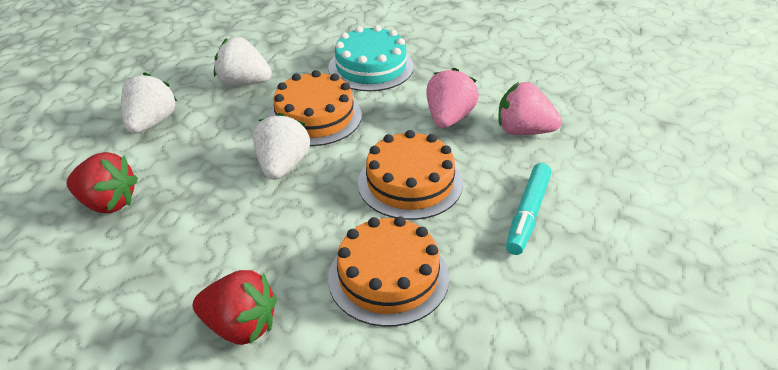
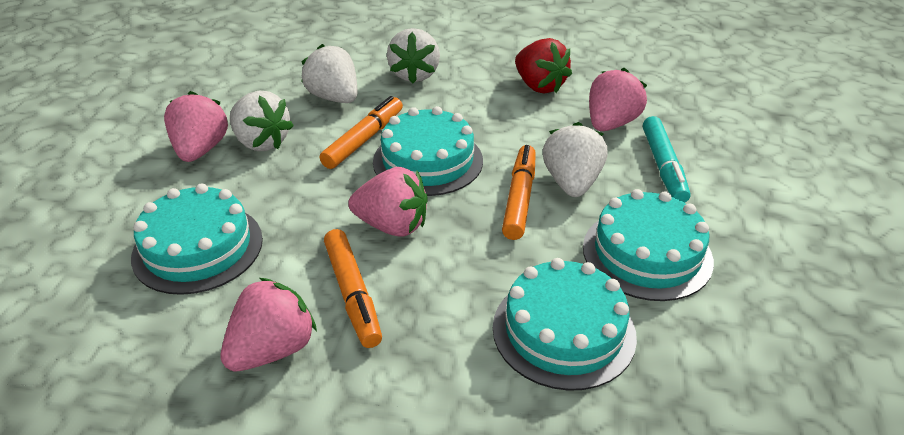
orange cake: [268,70,362,146] [328,216,449,327] [358,130,463,220] = 3 -> none = 0
orange marker: none = 0 -> [320,96,403,169] [324,229,382,348] [502,145,536,240] = 3
pink strawberry: [426,68,479,128] [498,82,562,135] = 2 -> [164,91,228,162] [221,278,317,371] [348,167,428,237] [589,68,647,131] = 4
red strawberry: [66,152,138,213] [193,270,277,345] = 2 -> [515,38,572,94] = 1
turquoise cake: [329,25,414,91] = 1 -> [131,183,263,295] [373,106,483,196] [493,258,637,391] [583,189,714,301] = 4
white strawberry: [121,72,177,133] [214,37,272,86] [253,113,310,180] = 3 -> [230,91,294,151] [301,44,357,103] [387,28,440,84] [543,122,607,197] = 4

